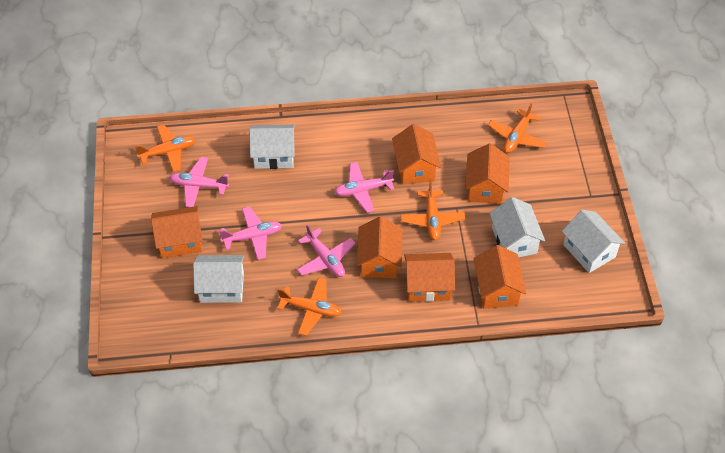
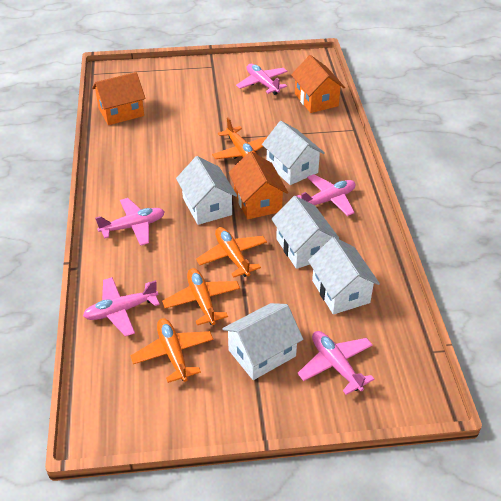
orange house: [151,206,203,258] [357,216,403,278] [392,124,441,184] [404,253,455,302] [466,143,510,204] [474,245,526,309] = 6 -> [92,72,146,125] [229,151,288,219] [291,55,345,113] = 3
pink plane: [169,157,229,207] [219,207,282,260] [297,224,356,277] [334,162,395,213] = 4 -> [83,277,160,337] [95,198,165,246] [236,64,288,95] [297,174,355,216] [297,331,374,395] = 5
white house: [193,255,244,303] [249,124,295,169] [489,197,545,258] [562,210,625,273] = 4 -> [176,156,237,225] [222,303,303,380] [262,121,325,185] [272,196,339,269] [308,237,380,315] = 5

